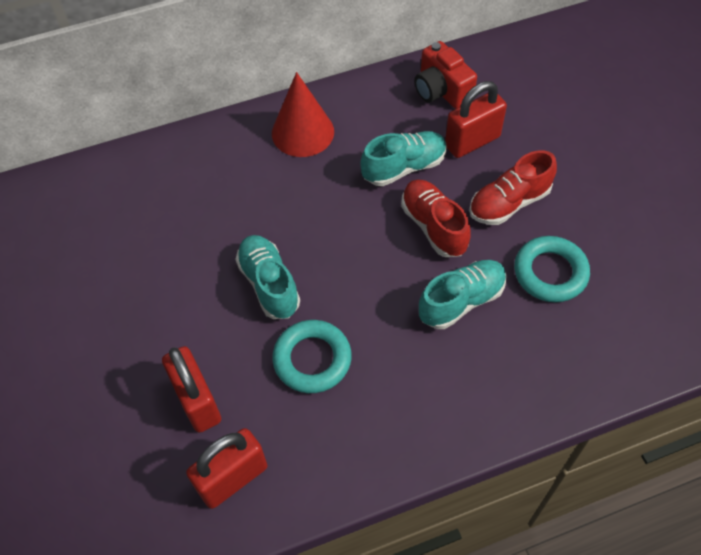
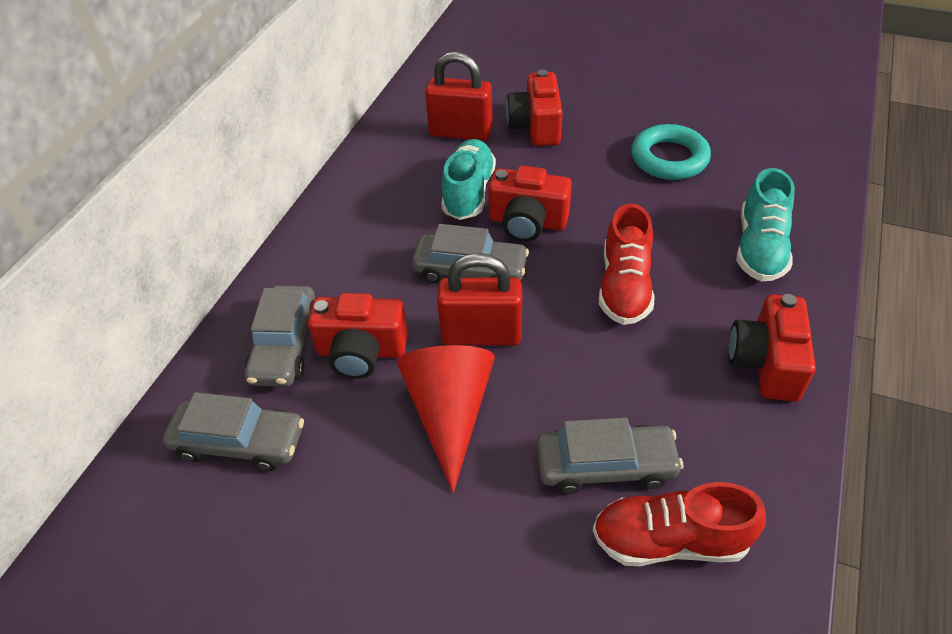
grey car: none = 0 -> [163,392,304,471] [245,285,315,387] [412,224,529,283] [537,417,683,494] = 4
red camera: [414,41,477,109] = 1 -> [308,293,408,379] [488,166,572,242] [506,69,563,146] [728,294,816,402] = 4
red padlock: [162,346,221,433] [186,428,267,509] [445,81,507,158] = 3 -> [425,52,493,141] [437,253,522,346] = 2
turquoise ring: [272,320,352,393] [514,236,590,302] = 2 -> [631,124,711,180] = 1
turquoise shoe: [235,235,300,319] [360,131,447,186] [419,260,507,329] = 3 -> [441,139,496,220] [736,168,795,282] = 2

